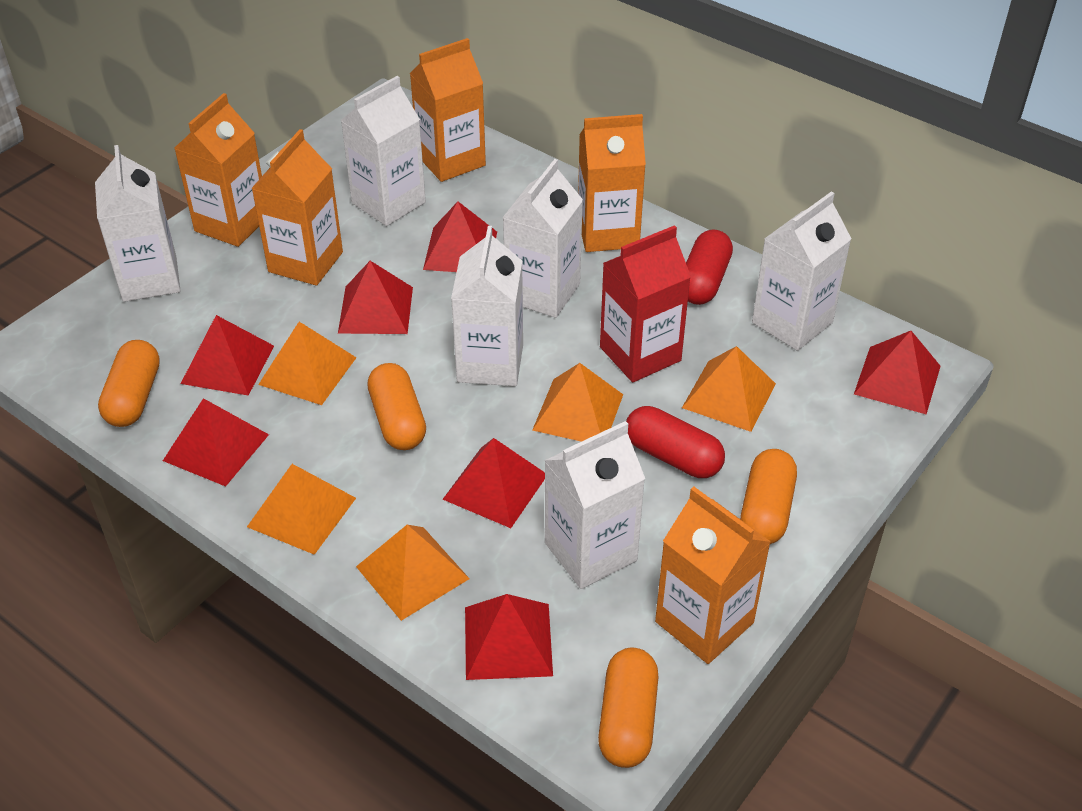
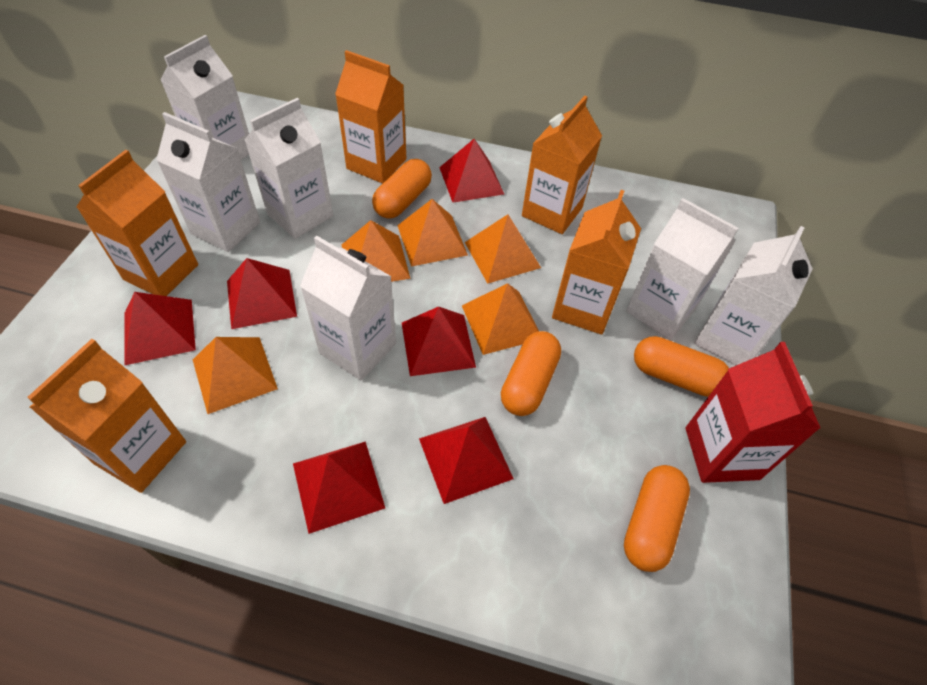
red capsule: [626,406,725,478] [686,229,733,305] = 2 -> none = 0
red pyramid: [163,398,269,486] [181,315,274,396] [338,261,413,334] [423,202,497,272] [442,438,545,528] [465,594,553,680] [854,331,941,414] = 7 -> [124,292,196,365] [227,258,297,329] [293,441,385,534] [402,306,476,376] [419,417,514,504] [439,139,504,203] = 6

